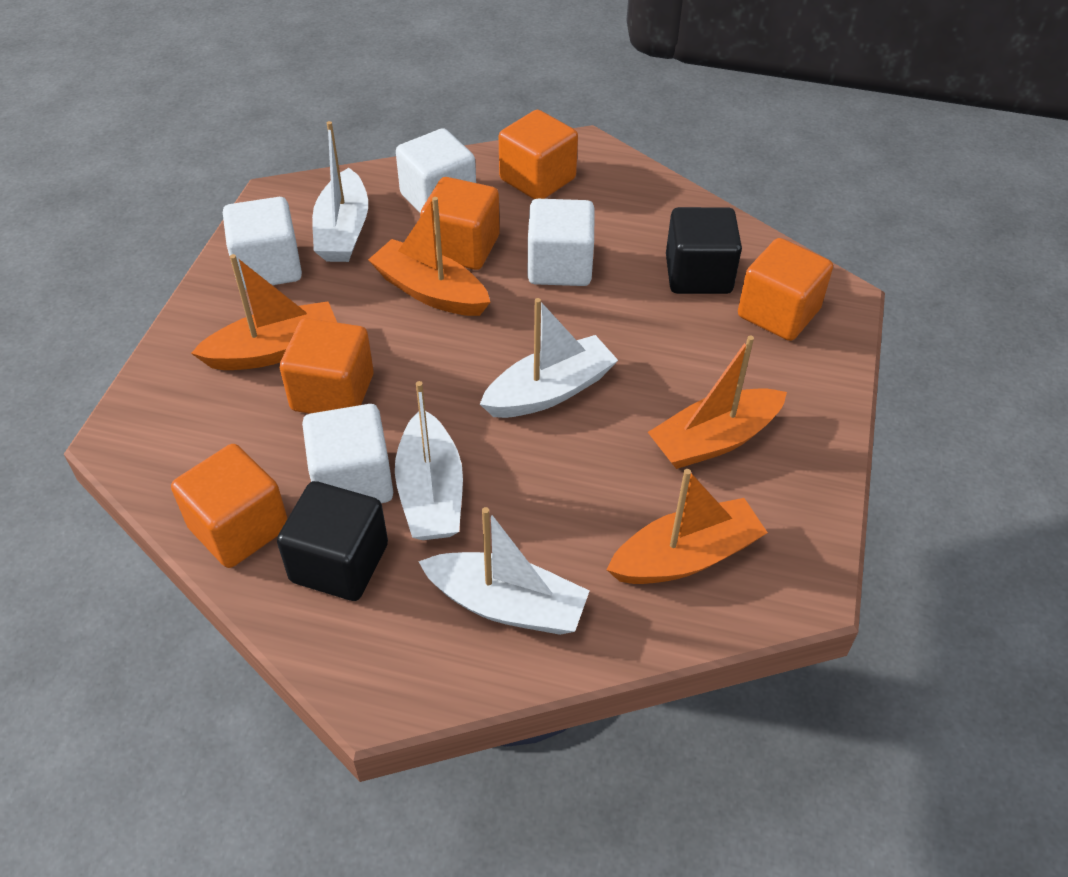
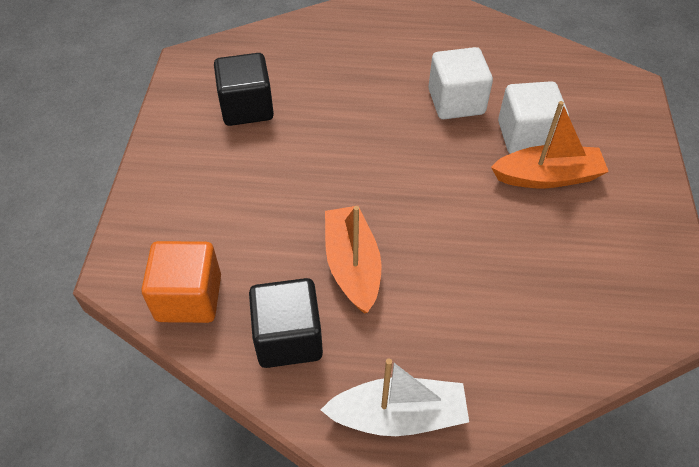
orange boat: [191,254,337,370] [368,197,490,316] [607,469,768,584] [648,335,787,469] = 4 -> [325,206,382,314] [491,101,609,188] = 2
orange cube: [171,444,288,568] [280,318,374,414] [420,177,500,270] [499,110,578,199] [738,238,833,341] = 5 -> [141,241,221,323] = 1
white boat: [312,121,368,262] [395,381,463,540] [418,507,590,635] [480,298,618,418] = 4 -> [321,359,469,436] = 1
white cube: [223,197,302,290] [302,404,393,503] [396,128,476,213] [528,199,595,286] = 4 -> [428,47,493,119] [498,81,569,154] = 2

